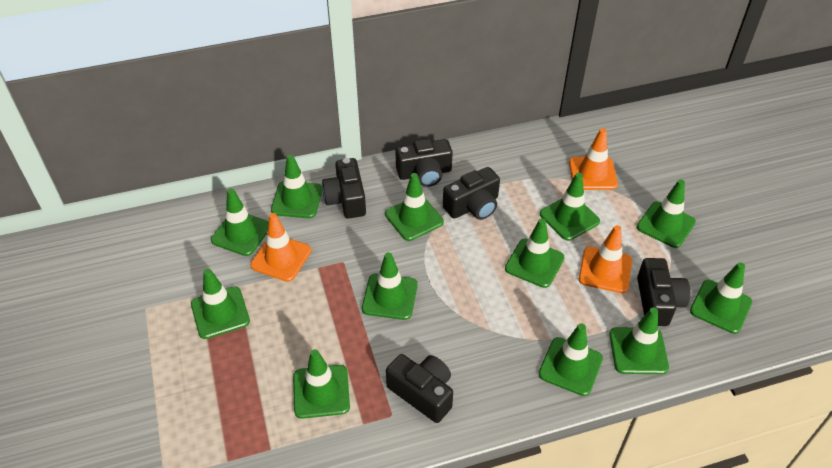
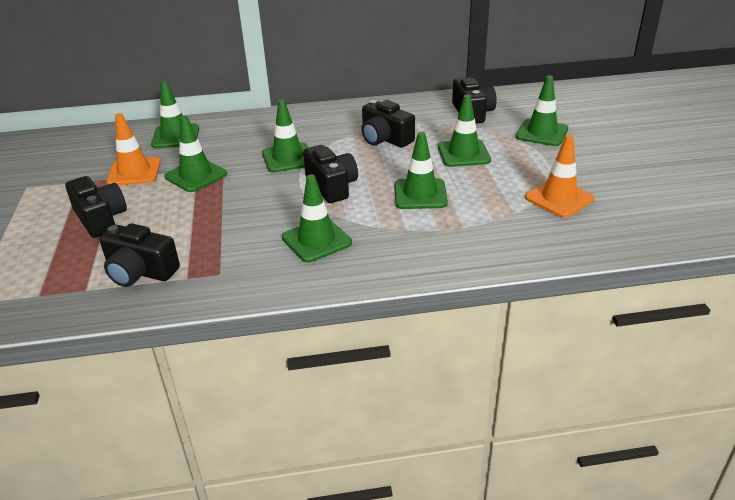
green traffic cone: [191,269,250,339] [211,188,269,256] [271,154,322,218] [293,349,350,419] [362,252,418,320] [385,173,444,241] [505,218,564,288] [539,323,603,396] [540,173,600,241] [609,308,669,374] [637,180,696,248] [690,262,752,334] = 12 -> [151,81,199,148] [164,116,227,192] [262,100,308,173] [282,174,352,262] [394,132,448,209] [438,95,491,167] [516,76,568,146] = 7
orange traffic cone: [250,213,311,282] [569,128,618,190] [579,225,632,293] = 3 -> [106,113,161,186] [525,135,594,218] = 2

